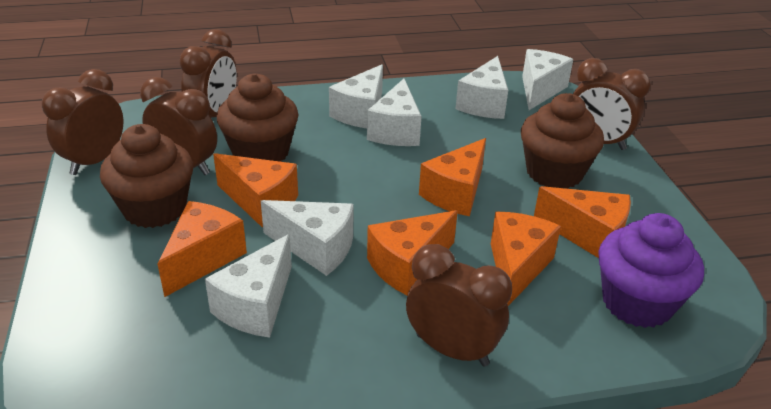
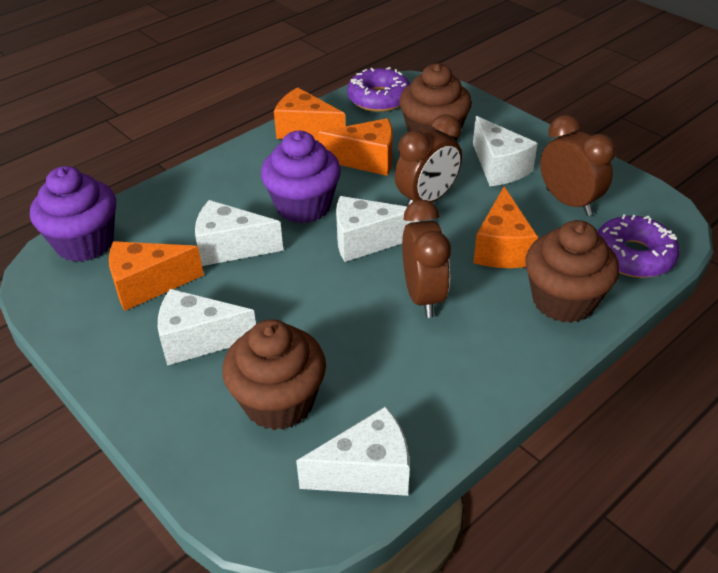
brown clock: [42,69,124,175] [140,77,217,175] [179,29,237,118] [406,244,512,366] [573,58,651,150] = 5 -> [395,114,462,206] [402,200,451,318] [540,115,616,216] = 3
orange cheese: [158,201,247,297] [213,153,298,227] [367,210,458,296] [419,138,486,216] [491,212,561,306] [534,186,631,258] = 6 -> [109,241,204,311] [274,87,346,140] [318,118,393,176] [473,187,538,268] = 4
purple cupcake: [598,213,704,328] = 1 -> [30,166,116,262] [261,131,341,223] = 2
purple donut: none = 0 -> [347,67,410,112] [597,214,680,278] = 2
white cheese: [205,234,292,338] [261,200,353,276] [329,64,383,128] [367,79,422,146] [455,56,508,119] [522,49,573,110] = 6 -> [158,289,256,366] [195,200,283,266] [296,406,410,496] [336,196,419,262] [473,116,538,186] = 5

